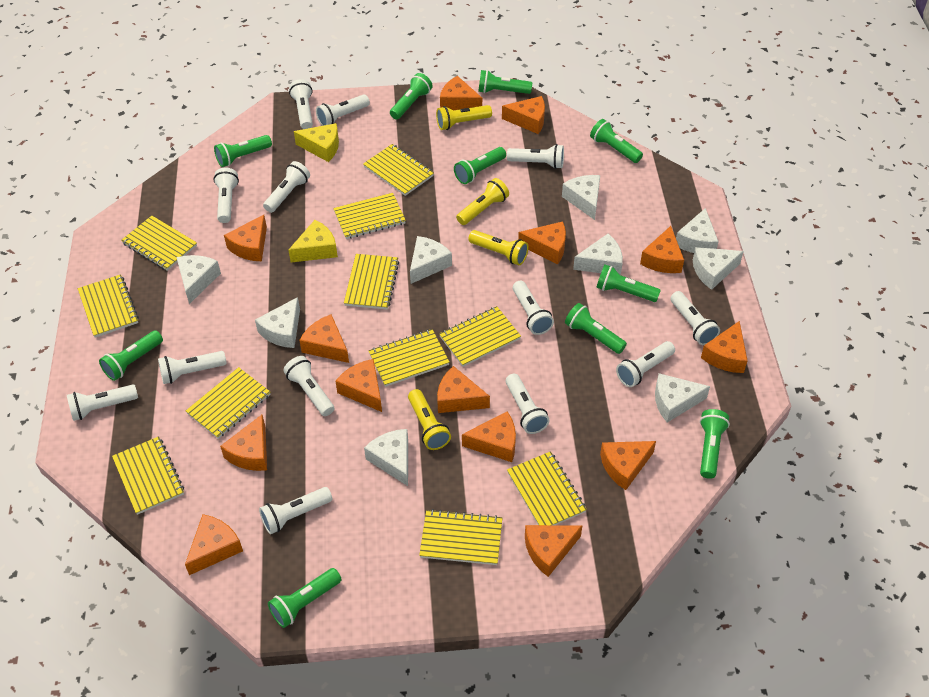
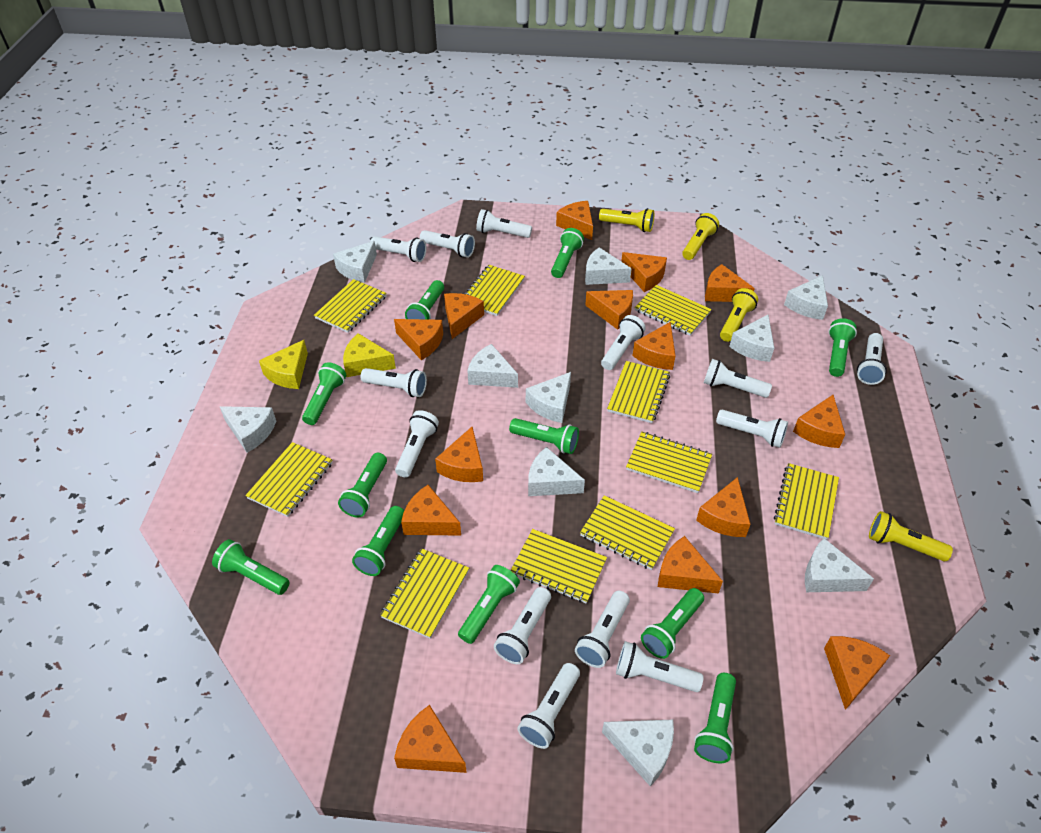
green flashlight: [99,330,163,381] [214,135,272,167] [268,568,342,628] [390,73,433,119] [454,147,506,184] [478,70,532,94] [565,303,627,354] [590,119,643,163] [596,265,661,302] [700,409,730,479] = 10 -> [212,539,290,595] [302,362,346,425] [338,453,387,518] [352,506,404,576] [405,280,444,320] [458,565,520,644] [509,418,579,454] [551,228,584,278] [641,588,704,659] [694,673,736,764] [828,318,857,377] = 11
white cheese: [176,255,221,304] [255,297,300,348] [364,429,408,486] [410,236,452,284] [562,175,600,220] [573,234,623,275] [655,373,710,422] [676,208,719,253] [693,247,744,290] = 9 -> [219,406,276,453] [333,241,377,283] [467,344,518,388] [526,372,571,423] [528,447,585,496] [585,247,632,285] [602,720,674,787] [729,315,774,362] [784,275,828,320] [805,538,874,592] = 10
yellow notebook: [78,274,139,338] [112,436,184,515] [121,216,197,271] [186,367,271,439] [333,193,406,239] [344,254,399,309] [363,144,434,196] [368,329,450,387] [419,509,502,565] [439,306,521,367] [507,451,587,525] = 11 -> [245,442,333,517] [314,279,387,333] [380,548,469,639] [464,265,525,316] [510,529,607,604] [580,495,675,570] [607,361,670,423] [626,432,712,493] [635,285,712,336] [774,463,839,540] = 10

